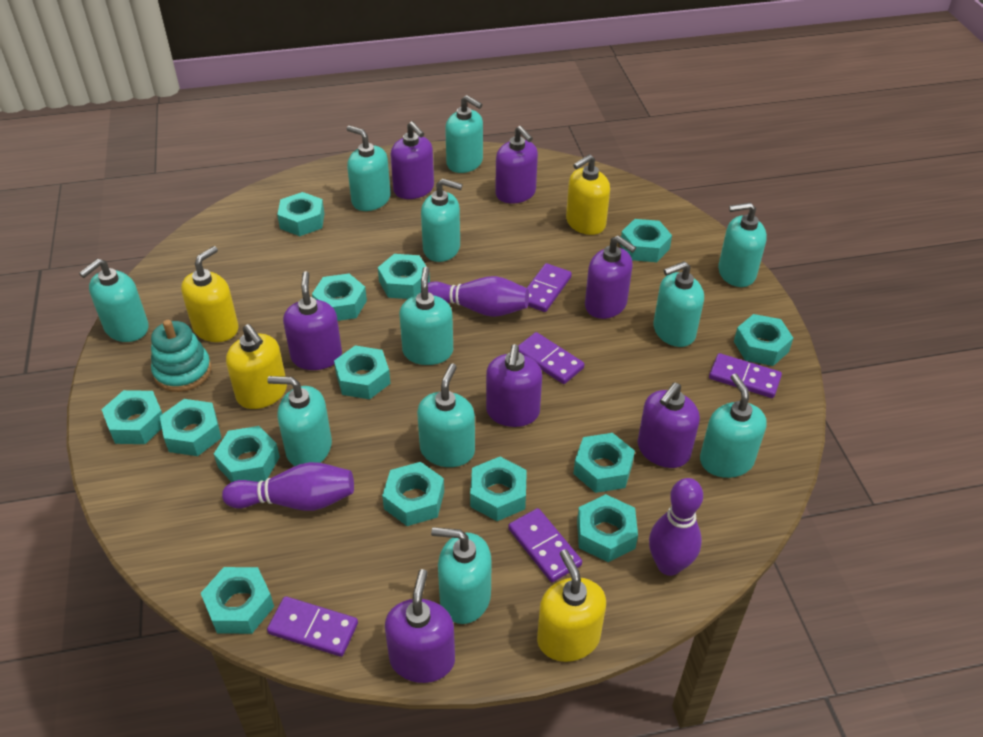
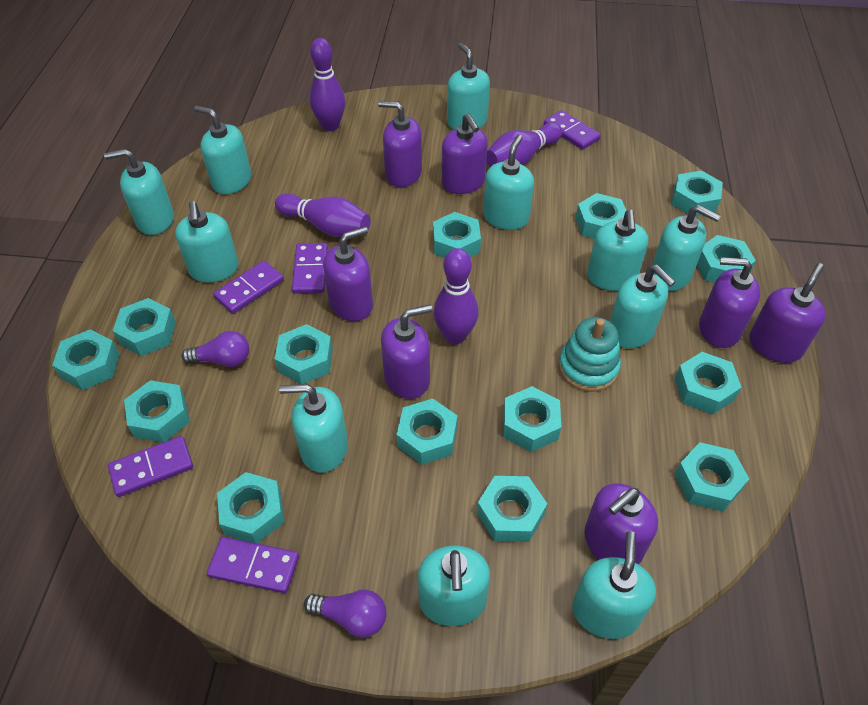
purple bowling pin: [222,462,354,511] [428,276,529,317] [649,478,703,576] = 3 -> [275,193,371,237] [310,38,345,131] [433,248,479,344] [486,122,562,167] = 4
purple light bulb: none = 0 -> [182,331,249,367] [304,590,386,638] = 2
yellow soap dispenser: [181,246,239,342] [226,324,287,409] [537,549,606,662] [566,154,610,235] = 4 -> none = 0

